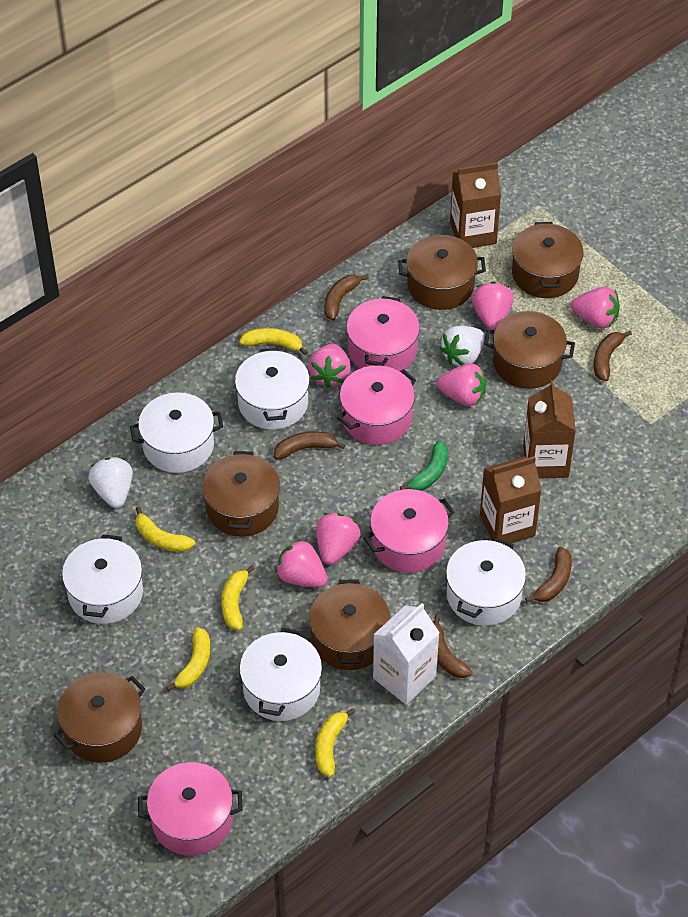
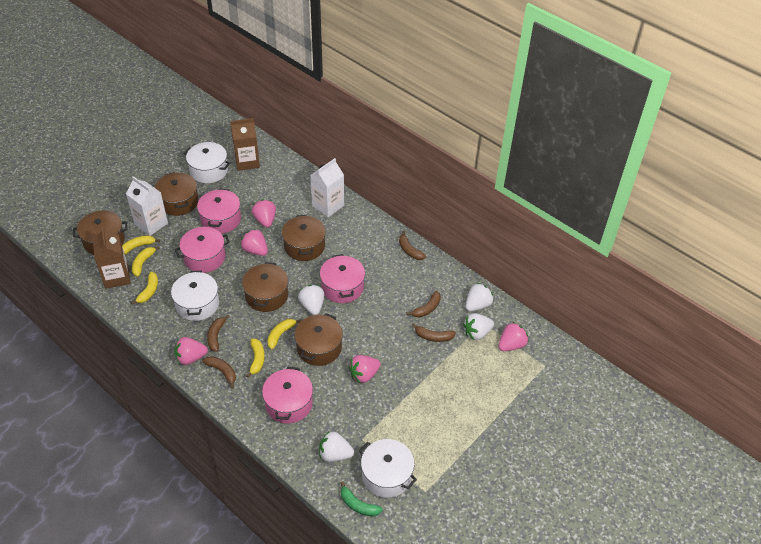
brown carton: [450,162,501,248] [480,456,542,543] [523,381,576,479] = 3 -> [93,227,131,289] [230,118,260,171] = 2
brown pot: [54,672,145,763] [202,451,280,537] [309,579,390,670] [398,235,486,310] [484,311,575,389] [512,222,584,298] = 6 -> [73,210,127,255] [155,172,198,216] [242,262,288,312] [282,215,326,261] [294,313,343,366] = 5
pink strawberry: [276,539,327,588] [308,344,351,388] [316,513,360,565] [437,363,486,406] [472,282,514,330] [571,287,620,329] = 6 -> [174,337,208,365] [240,229,268,256] [252,200,276,228] [348,355,381,383] [499,322,528,351] = 5
white carton: [373,603,440,705] = 1 -> [126,176,168,236] [310,158,344,217] = 2
white pot: [62,535,143,624] [130,392,223,473] [235,348,310,430] [240,628,322,721] [446,538,526,626] = 5 -> [171,271,219,321] [184,142,230,183] [359,439,417,498] = 3
white strawberry: [88,457,133,508] [439,326,484,366] = 2 -> [298,285,324,315] [319,431,354,462] [463,313,494,340] [465,283,494,312] = 4

